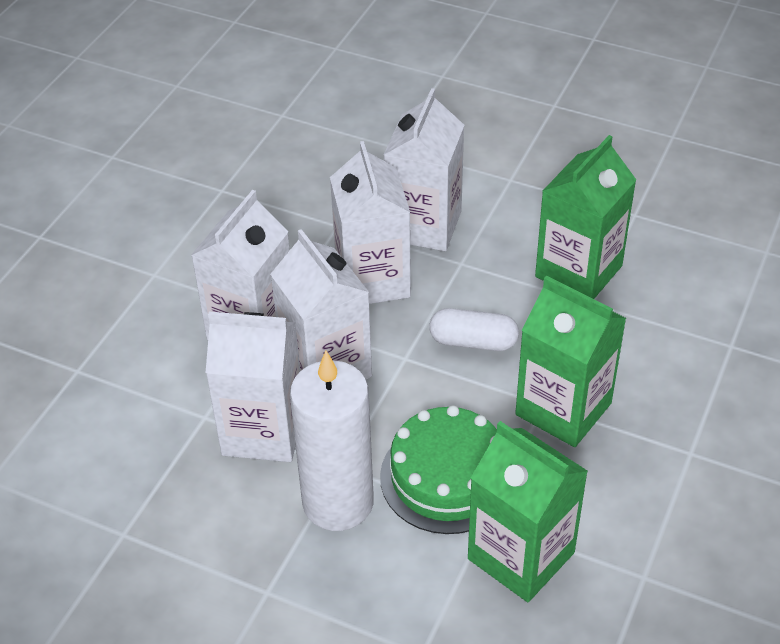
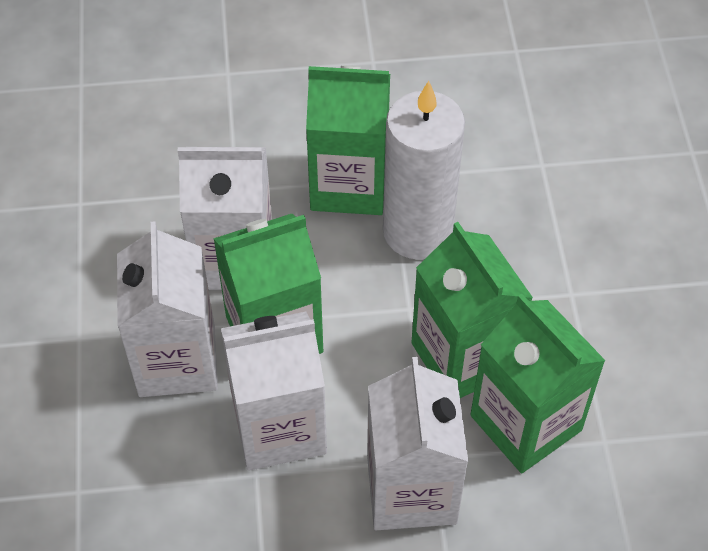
green cake: [380,405,497,534] = 1 -> none = 0
green carton: [468,421,588,602] [515,276,626,447] [535,135,636,299] = 3 -> [213,214,323,354] [306,65,390,215] [411,222,533,398] [470,294,606,473] = 4
white capsule: [429,308,519,351] = 1 -> none = 0
white carton: [191,190,290,340] [206,312,300,462] [270,229,372,379] [330,141,411,304] [384,88,464,251] = 5 -> [117,221,218,397] [178,147,272,290] [221,312,327,471] [367,357,468,530] = 4

